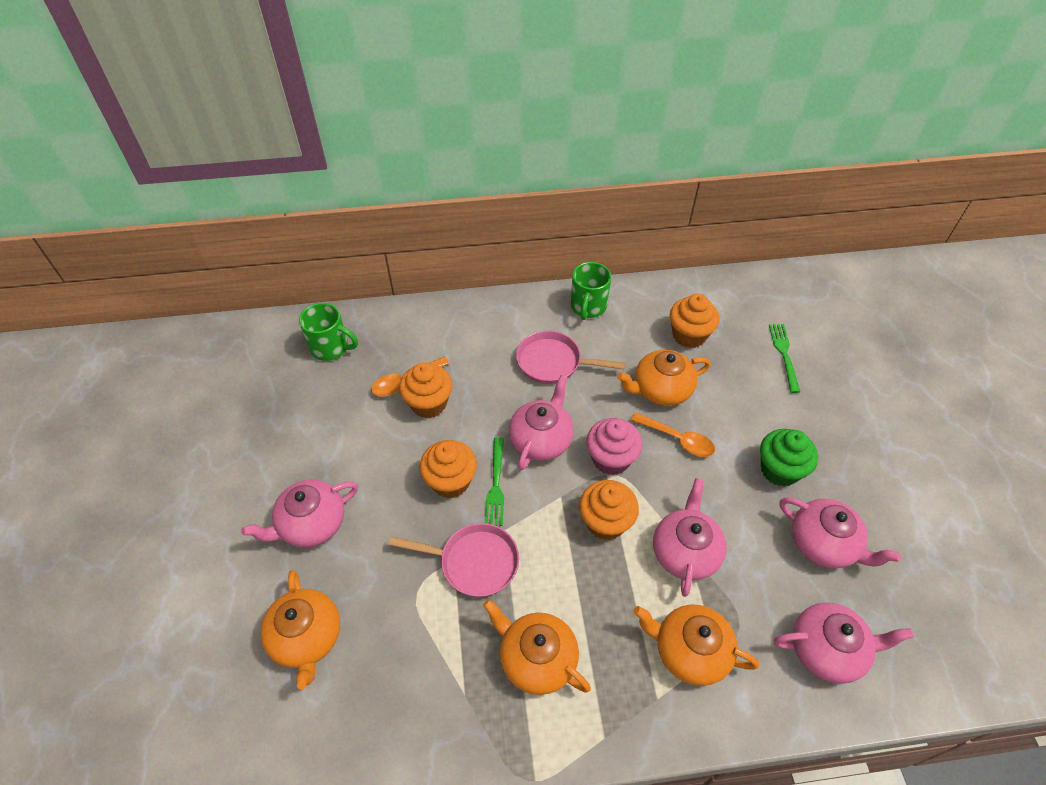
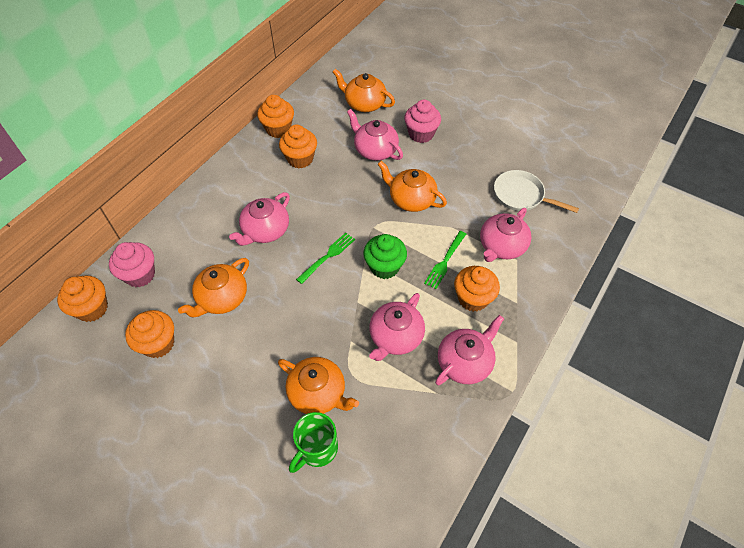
green mug: [299,303,358,361] [571,262,611,320] = 2 -> [289,412,338,473] = 1
orange cupcake: [399,362,452,418] [420,440,477,498] [579,480,639,540] [670,294,720,348] = 4 -> [57,276,108,322] [125,310,174,358] [257,95,294,138] [279,125,317,168] [454,266,500,312] = 5
orange spoon: [371,357,449,397] [631,412,715,457] = 2 -> none = 0
pink cupcake: [586,418,643,475] = 1 -> [109,242,155,287] [404,100,441,143] = 2
pink pan: [389,523,519,597] [516,331,625,384] = 2 -> none = 0
white pan: none = 0 -> [494,170,579,213] = 1

